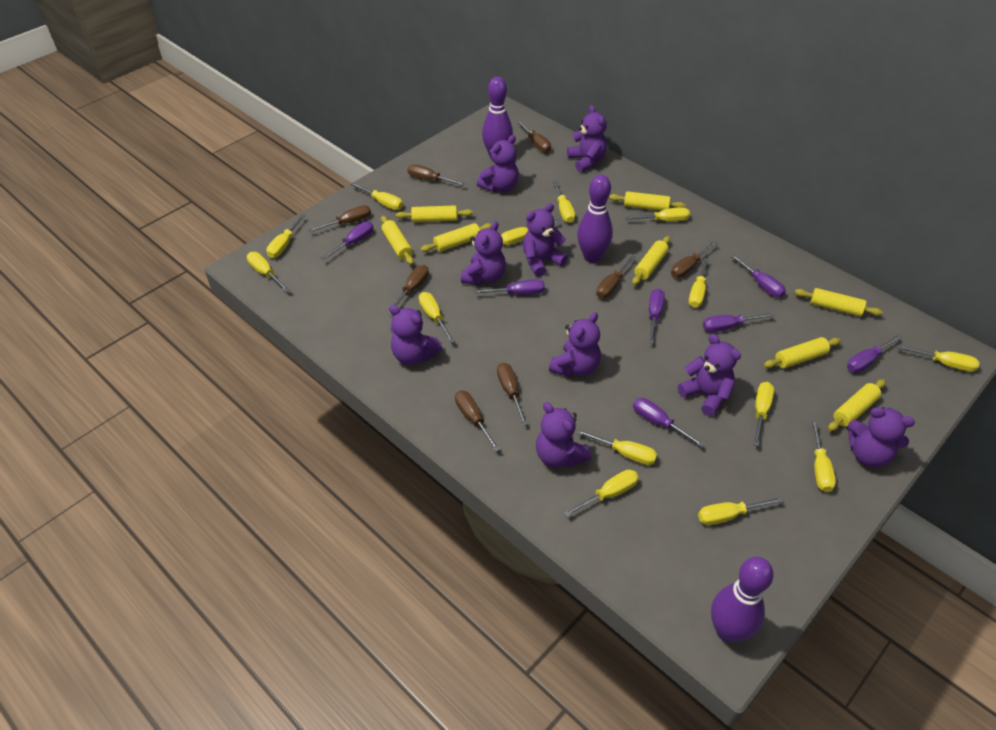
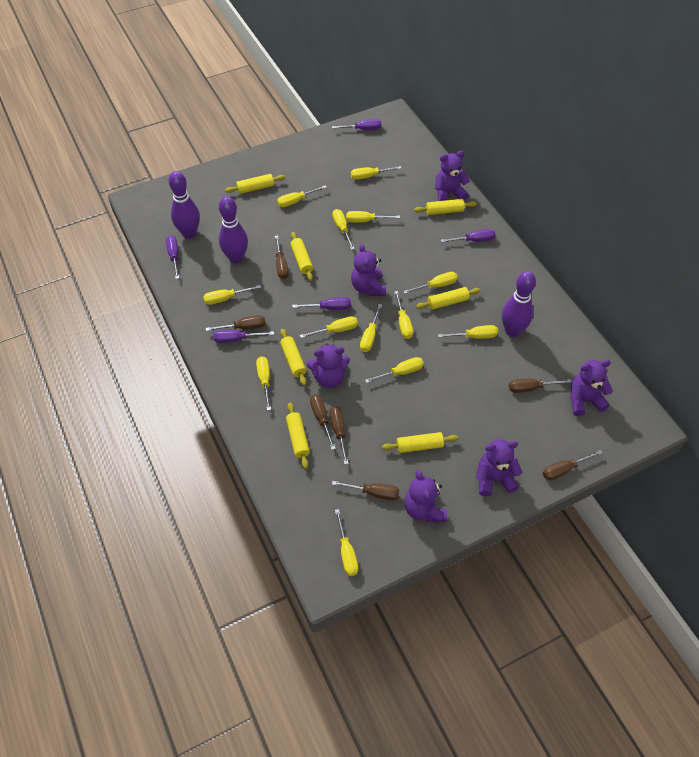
brown screwdriver: [309,205,371,232] [387,265,429,313] [407,164,465,186] [455,390,500,451] [497,363,528,426] [516,120,551,153] [596,255,636,298] [671,241,717,278] = 8 -> [206,315,266,331] [275,235,289,279] [310,394,336,450] [329,406,349,464] [332,481,400,500] [509,379,571,393] [543,450,603,480] = 7
purple screwdriver: [321,221,373,260] [474,279,545,295] [633,398,705,447] [648,289,665,343] [703,313,774,332] [730,254,786,297] [847,334,902,373] = 7 -> [166,235,179,279] [213,330,274,343] [292,297,351,310] [332,119,381,130] [441,229,495,242] = 5
purple teddy bear: [389,305,442,365] [461,221,506,285] [477,135,519,192] [523,203,568,277] [536,402,591,468] [549,312,601,377] [567,105,607,172] [678,334,741,416] [848,407,915,468] = 9 -> [307,343,350,388] [351,244,386,296] [404,470,447,522] [435,151,470,201] [476,440,522,496] [570,360,613,416] = 6
yellow rolling pin: [381,216,414,265] [396,205,473,222] [421,223,492,252] [609,191,686,211] [632,236,670,285] [764,337,841,368] [794,288,883,316] [828,379,886,431] = 8 -> [225,174,285,194] [280,329,307,386] [286,402,310,469] [290,232,313,281] [382,432,459,453] [414,199,476,215] [416,287,481,310] = 7
yellow screwdriver: [247,252,290,292] [266,214,306,258] [350,182,403,210] [419,292,455,343] [501,219,561,245] [552,180,575,223] [564,470,639,517] [576,429,657,465] [625,207,690,221] [689,258,709,308] [698,497,783,525] [753,382,774,446] [811,420,836,492] [897,345,980,372] = 14 -> [203,285,261,305] [256,357,271,411] [277,186,327,207] [300,316,358,338] [332,209,355,250] [335,509,358,576] [346,211,400,223] [351,166,402,180] [360,304,382,352] [365,357,424,383] [394,291,413,339] [403,272,458,294] [438,325,498,339] = 13

